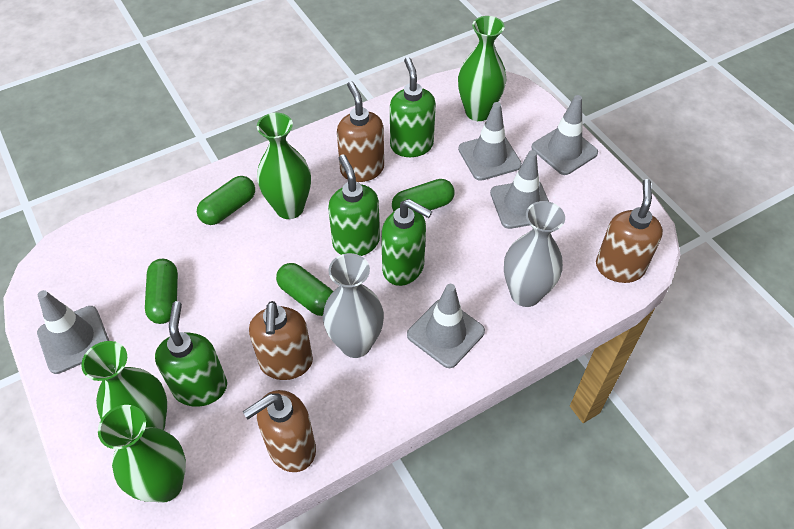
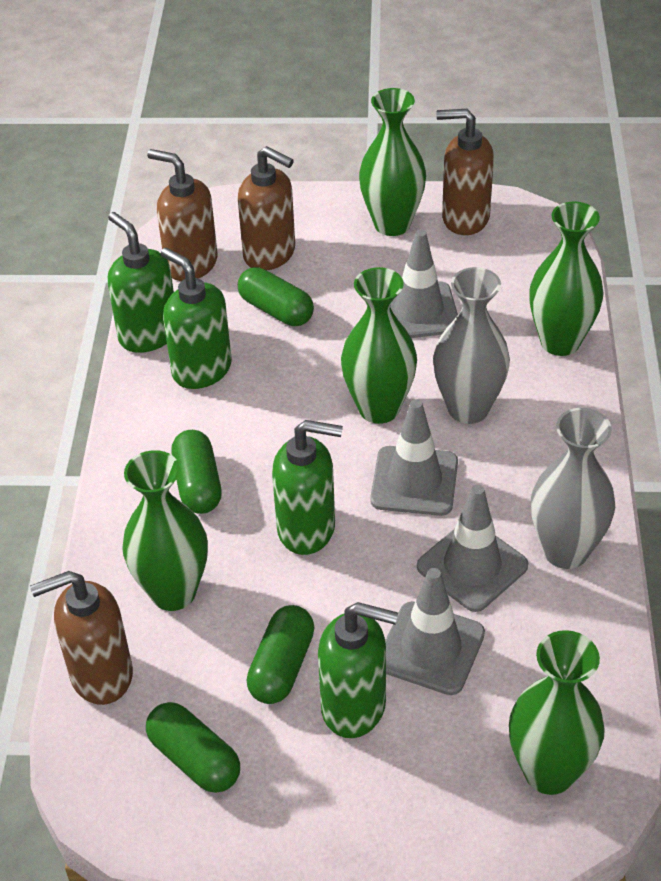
green vase: [81,341,167,430] [98,405,186,503] [257,113,311,219] [458,16,506,121] = 4 -> [122,450,208,611] [341,267,417,424] [359,88,426,236] [509,630,605,795] [529,202,604,356] = 5
grey traffic cone: [37,290,109,374] [407,284,485,368] [458,102,522,181] [490,150,549,229] [531,95,598,175] = 5 -> [370,399,458,516] [385,568,485,695] [390,229,458,338] [417,485,528,612] = 4

